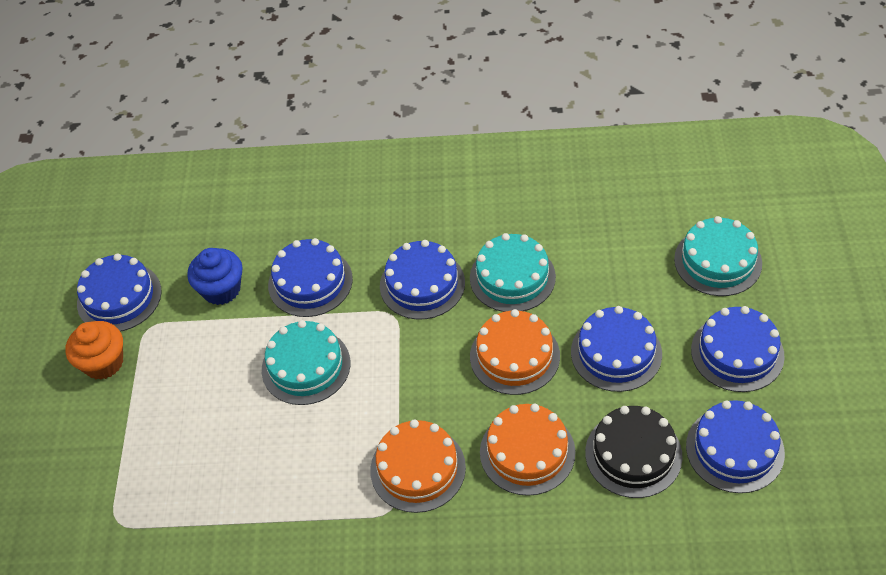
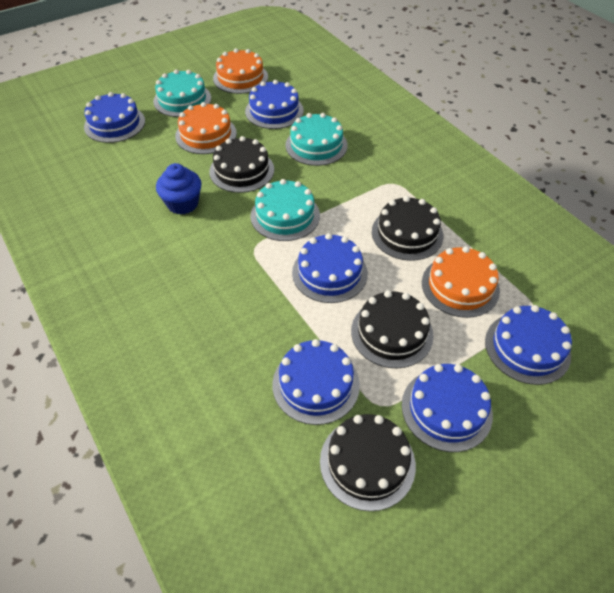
black cake: [585,406,683,498] = 1 -> [209,136,274,193] [320,414,416,511] [351,290,434,368] [372,196,444,261] = 4
orange cupcake: [65,321,123,380] = 1 -> none = 0

